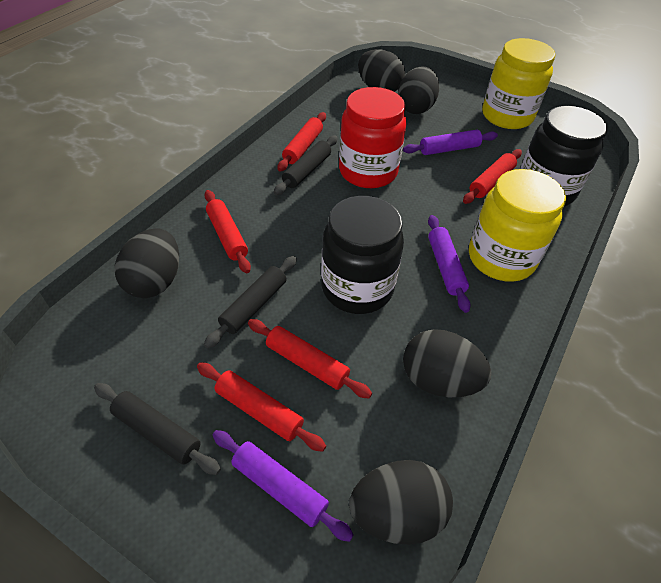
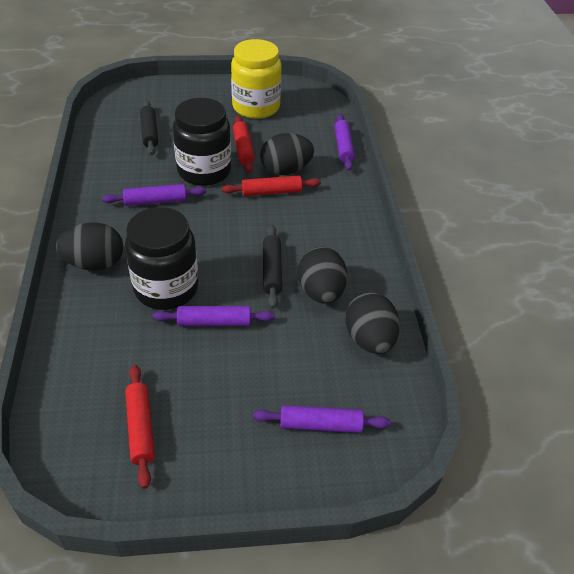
black egg: [115,228,179,298] [349,460,453,545] [358,49,405,92] [398,67,439,114] [403,329,491,397] = 5 -> [56,223,123,271] [260,133,314,175] [298,247,347,304] [345,292,400,354] = 4
black rolling pin: [94,383,221,475] [204,256,297,349] [274,136,338,195] = 3 -> [140,100,158,155] [263,225,282,309] = 2
purple rolling pin: [213,430,354,542] [403,130,498,155] [428,215,471,313] = 3 -> [102,184,206,206] [152,306,275,326] [253,405,391,433] [334,114,355,171] = 4
red jar: [339,87,407,188] = 1 -> none = 0
red rolling pin: [197,362,326,452] [204,190,251,273] [248,319,372,398] [277,112,326,172] [463,149,522,204] = 5 -> [125,365,155,489] [222,175,321,196] [233,115,255,173] = 3
yellow jar: [469,169,566,282] [482,38,555,129] = 2 -> [231,39,282,119] = 1

